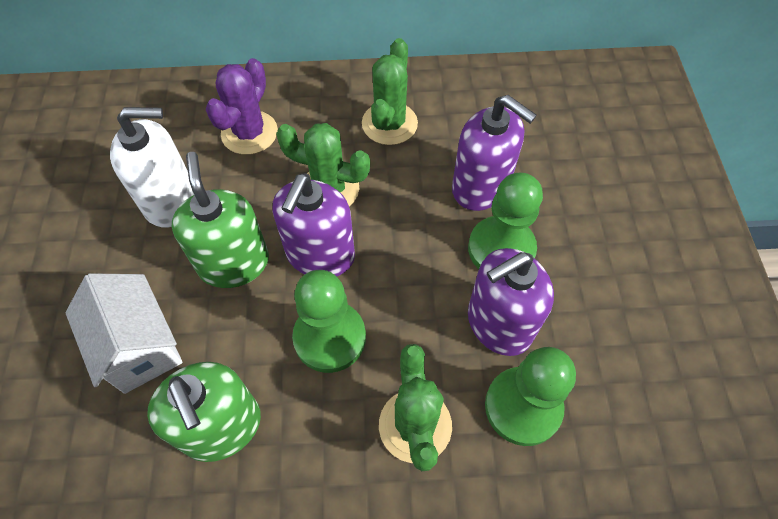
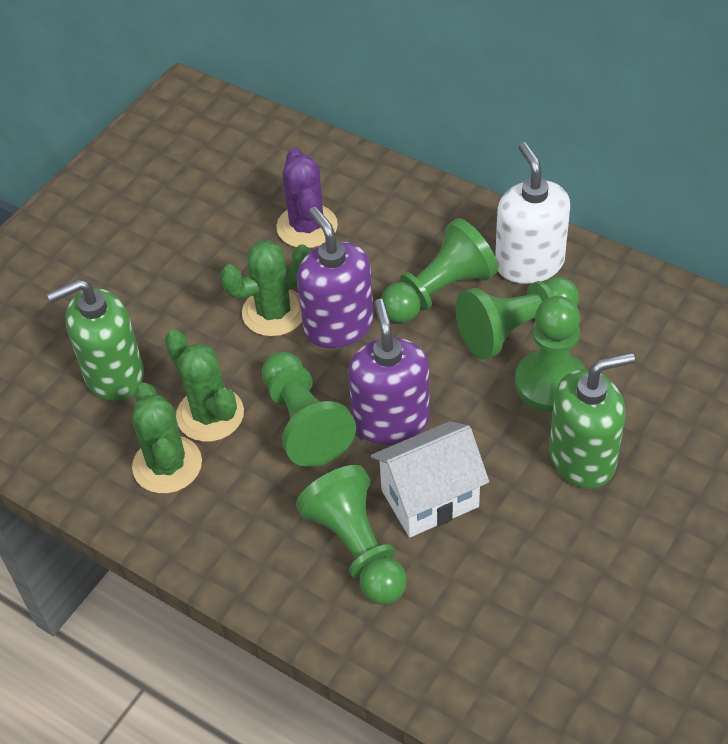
green pawn: [292,270,366,373] [468,173,543,269] [485,347,576,446] = 3 -> [262,352,356,467] [296,465,407,605] [381,218,498,323] [456,277,579,360] [515,296,586,412] = 5
purple soap dispenser: [273,173,355,276] [452,95,537,211] [468,248,554,356] = 3 -> [297,207,374,348] [348,299,430,445] = 2

